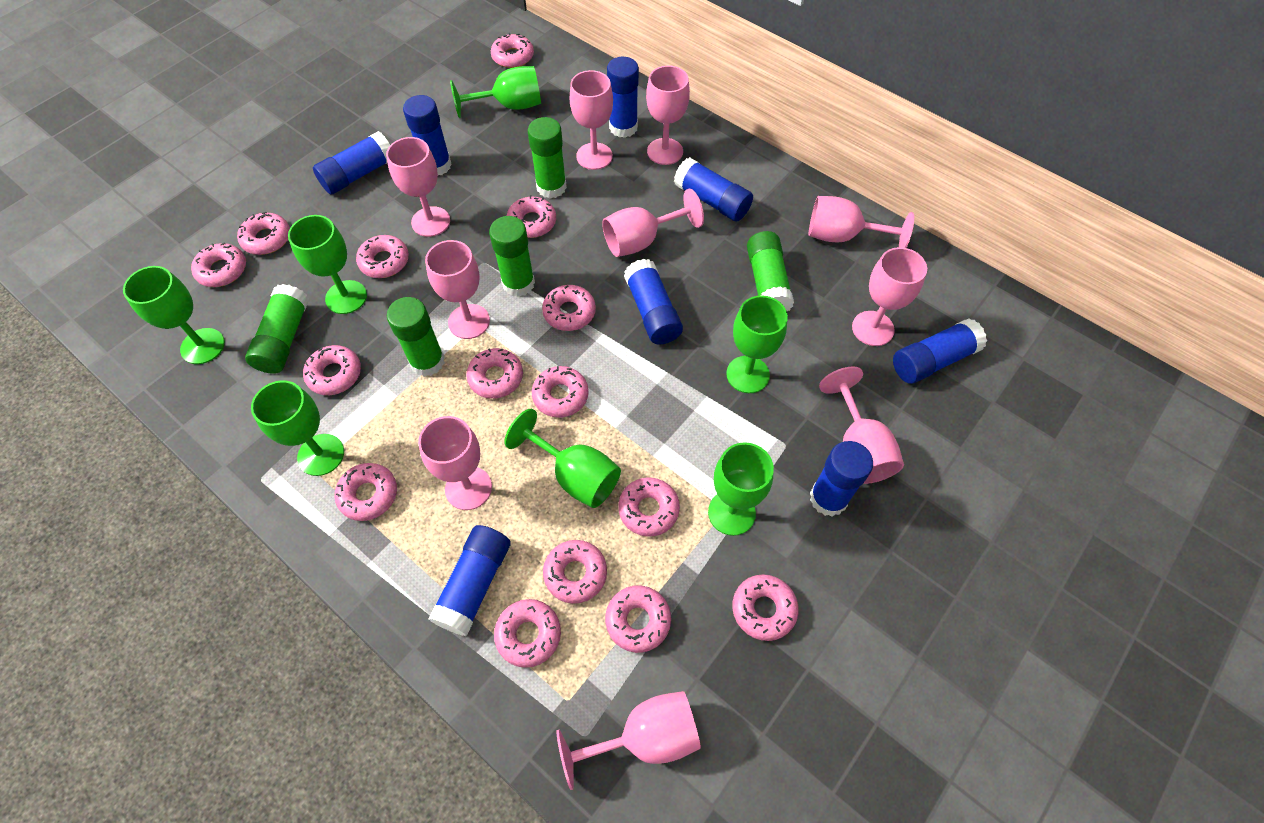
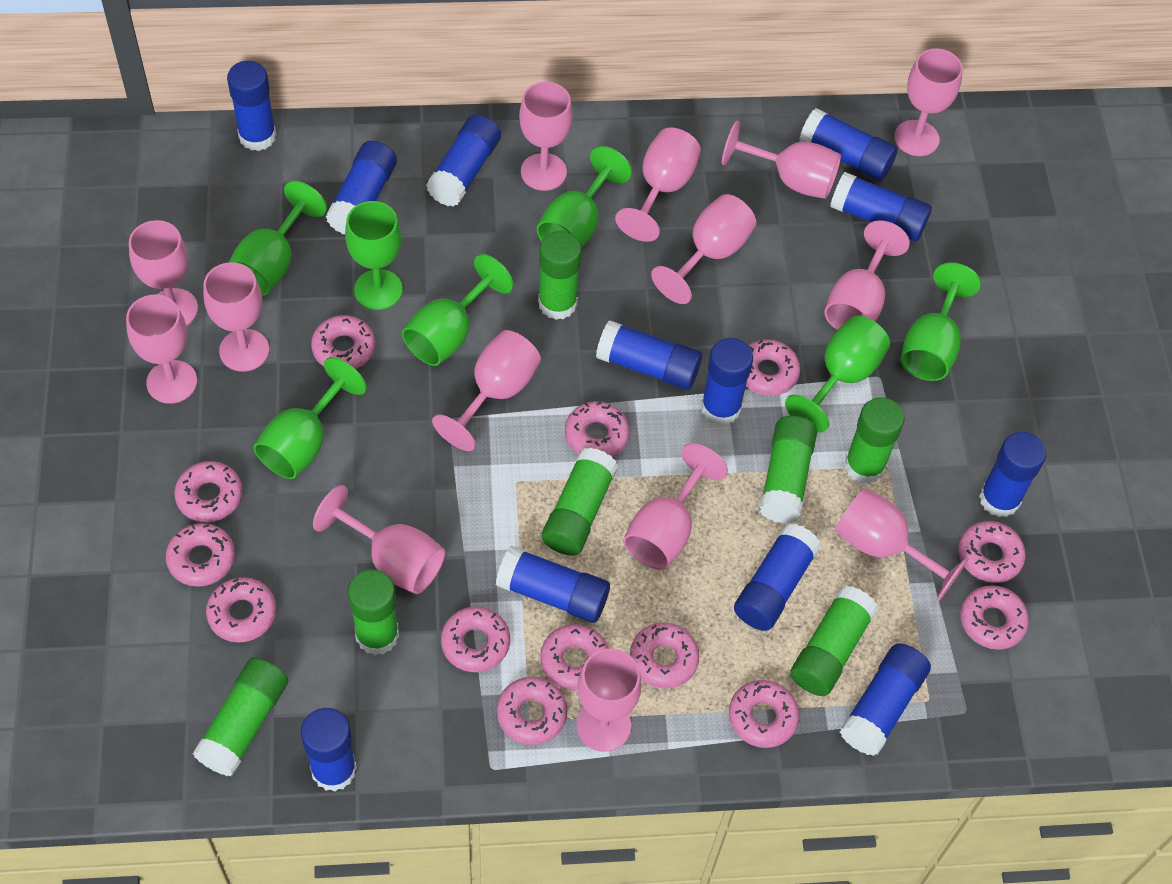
blue glue stick: [313,131,390,194] [403,95,452,175] [428,525,511,636] [607,57,639,138] [624,259,683,345] [674,157,753,222] [810,441,873,517] [893,319,987,384] = 8 -> [227,61,276,151] [301,708,357,792] [326,141,397,234] [426,114,501,207] [496,546,610,623] [596,320,702,390] [701,338,753,425] [734,523,821,631] [799,108,898,181] [830,172,932,241] [840,643,931,756] [979,431,1046,517] = 12
green glue stick: [245,284,309,374] [387,297,445,377] [489,216,535,297] [528,117,567,199] [747,231,794,311] = 5 -> [193,658,288,776] [348,570,399,655] [538,231,582,320] [542,448,618,556] [759,416,817,524] [790,586,878,696] [845,397,905,484] = 7
pink donut: [191,243,246,287] [237,212,290,255] [303,345,361,395] [335,463,397,521] [356,235,409,278] [466,348,523,399] [491,33,534,68] [494,599,561,668] [507,195,556,238] [532,366,589,418] [542,285,596,331] [543,540,607,604] [605,585,671,653] [618,478,680,536] [732,574,799,641] = 15 -> [166,523,235,587] [174,461,242,522] [206,577,276,643] [311,315,375,369] [441,607,510,672] [497,677,568,745] [540,624,609,690] [565,401,629,457] [630,623,699,688] [729,680,799,748] [746,339,800,396] [958,521,1026,583] [960,585,1029,650] = 13
pink goblet: [386,137,450,237] [418,416,492,510] [425,240,490,339] [557,691,701,790] [570,70,613,170] [602,189,704,257] [646,66,690,165] [809,196,914,248] [819,367,904,484] [852,247,927,346] = 10 -> [126,294,197,404] [129,220,198,326] [203,262,269,372] [313,485,445,594] [432,330,541,451] [519,82,573,191] [576,648,642,752] [615,127,701,242] [623,443,728,569] [651,194,756,304] [722,121,841,199] [824,220,910,330] [835,488,969,602] [894,49,963,156] = 14

